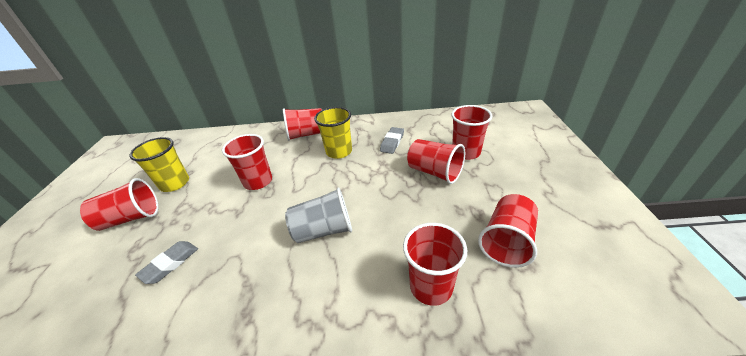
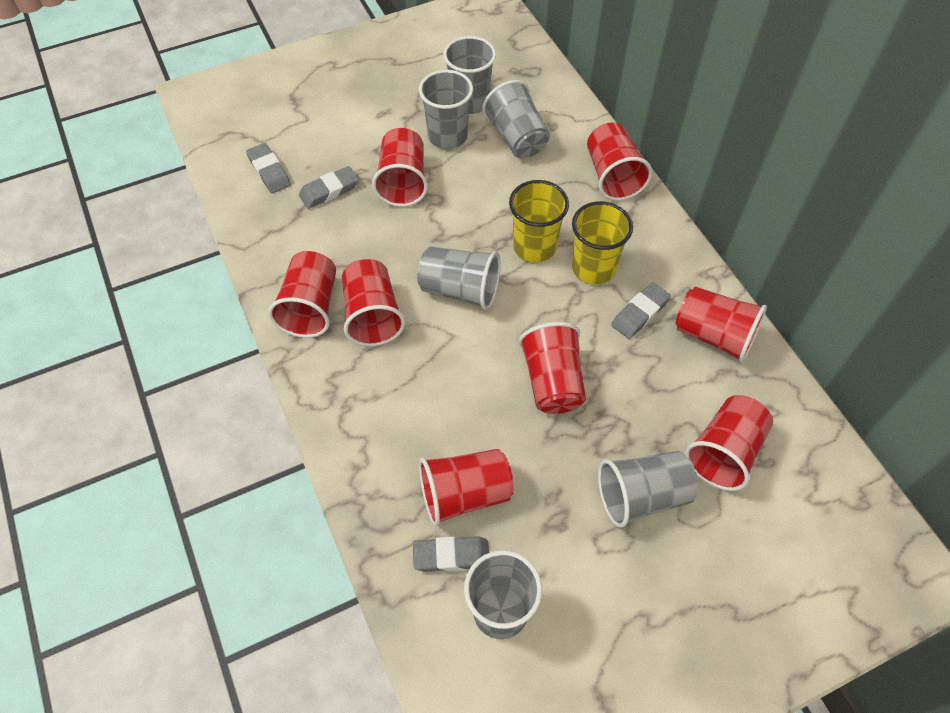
grey cup: [285,187,352,243] = 1 -> [418,246,501,310] [419,70,473,149] [443,36,496,114] [464,550,542,639] [482,80,550,158] [598,451,698,528] = 6
grey eraser: [135,241,198,284] [380,127,404,154] = 2 -> [246,143,291,194] [299,166,359,209] [413,536,489,572] [611,282,671,339] = 4
red cup: [80,178,159,231] [222,134,272,190] [283,108,322,141] [403,223,467,306] [407,139,465,184] [451,105,492,160] [478,194,538,268] = 7 -> [268,251,336,338] [342,259,405,346] [372,128,428,207] [419,449,514,526] [519,322,586,414] [587,122,652,201] [676,286,767,363] [685,395,773,491] = 8

